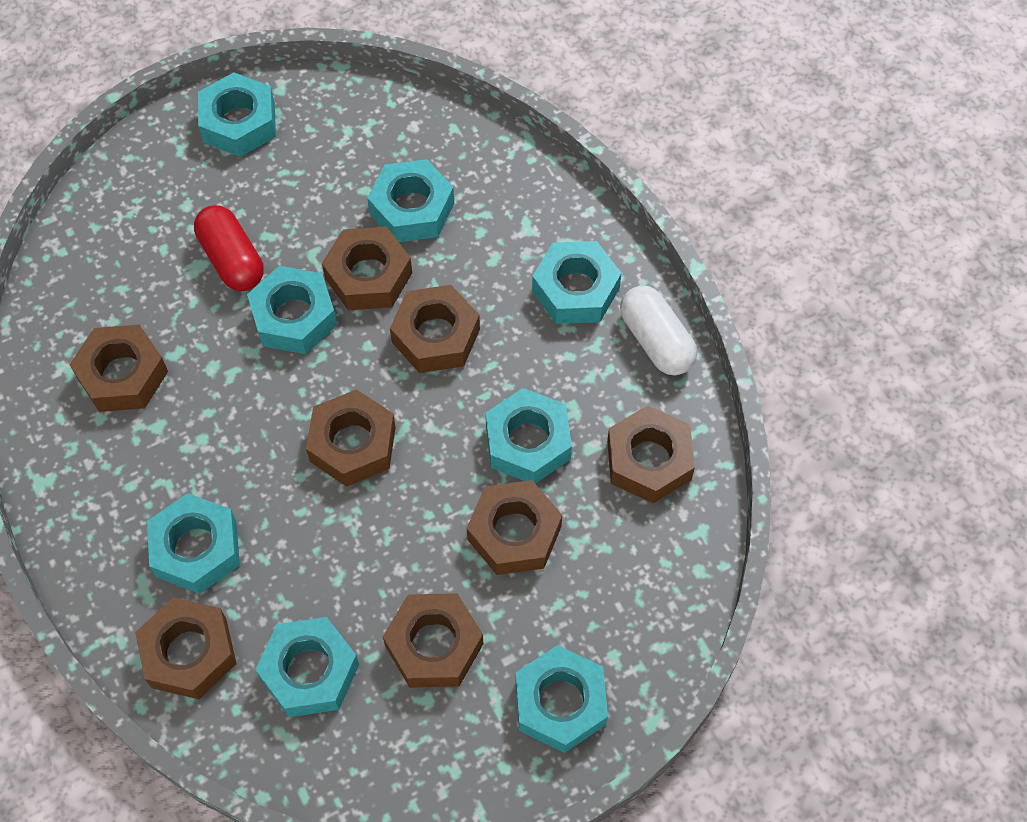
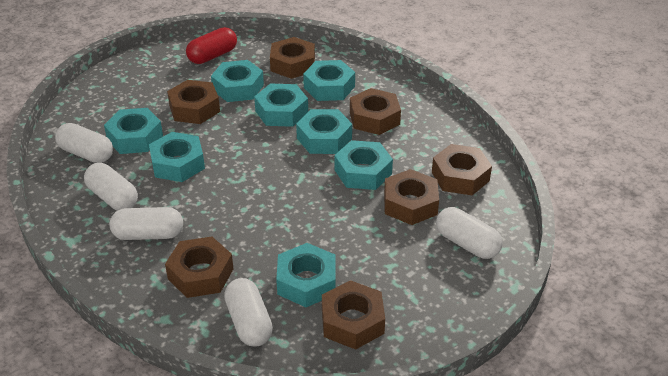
brown nut: [69,324,168,412] [135,597,236,699] [306,389,396,487] [322,227,412,310] [383,593,483,688] [390,285,480,373] [467,480,562,575] [607,405,695,503] = 8 -> [165,236,233,298] [167,80,220,124] [270,37,315,79] [322,280,385,350] [350,88,401,135] [384,169,439,225] [432,144,492,195] = 7
white capsule: [620,286,697,375] = 1 -> [55,123,113,163] [84,163,138,211] [110,207,183,240] [224,278,273,347] [436,207,503,259] = 5

